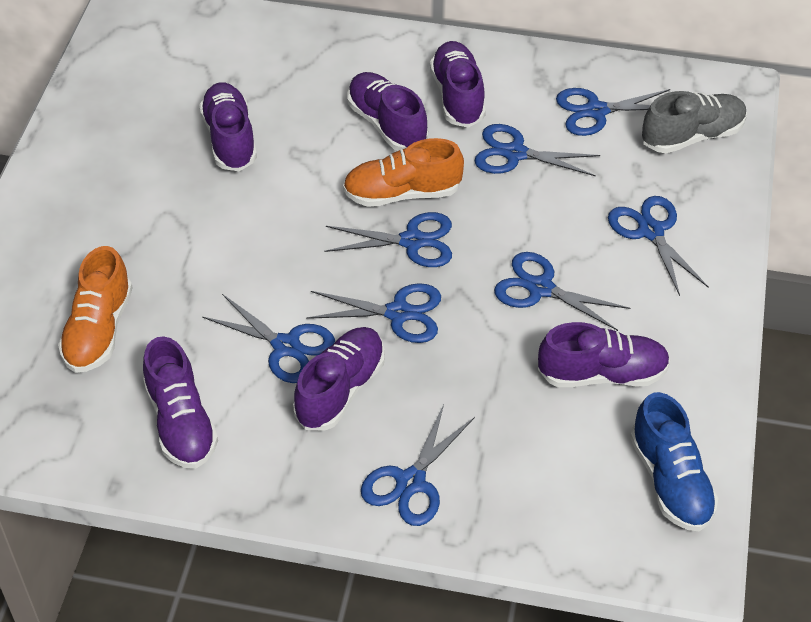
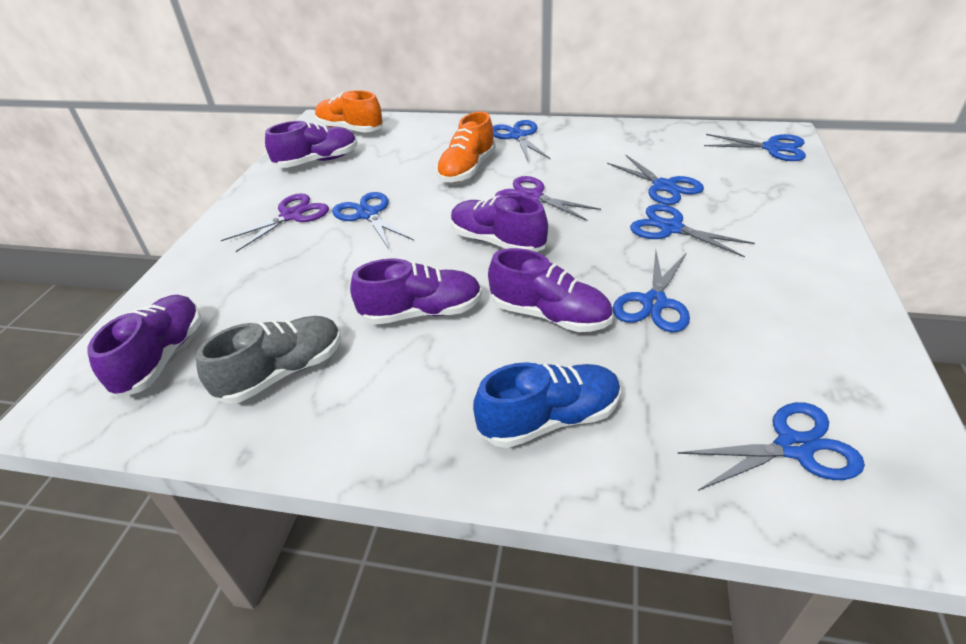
blue scissors: [202,294,335,383] [306,283,441,343] [324,212,452,267] [361,404,475,526] [475,124,600,176] [494,252,631,331] [556,88,670,136] [608,196,708,296] = 8 -> [332,192,414,249] [493,120,550,161] [607,154,704,205] [613,251,690,332] [630,204,755,258] [677,402,865,491] [704,134,806,161] = 7
purple scissors: none = 0 -> [221,193,329,252] [495,176,601,221] = 2
purple shoe: [143,336,218,469] [199,82,257,171] [293,327,385,431] [348,72,428,151] [430,41,486,128] [538,322,670,387] = 6 -> [87,295,201,398] [265,121,357,168] [350,258,482,325] [451,194,548,252] [488,248,613,332] = 5

